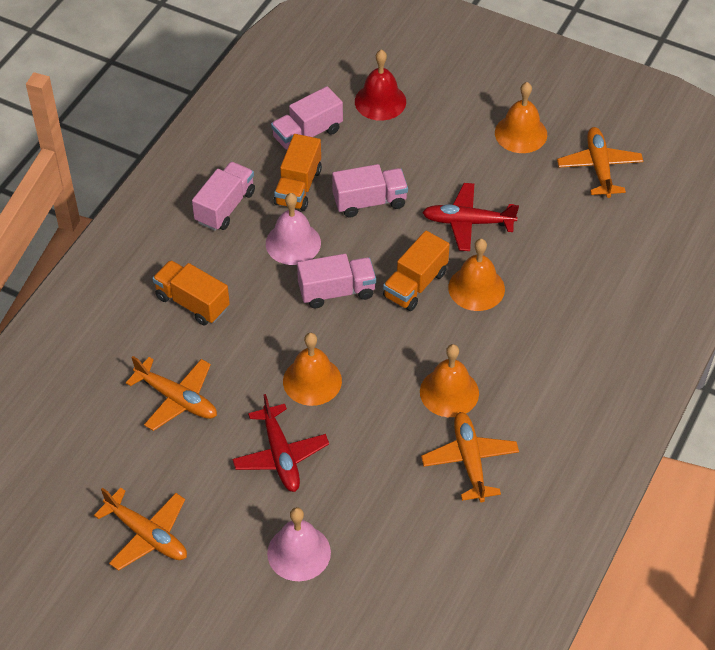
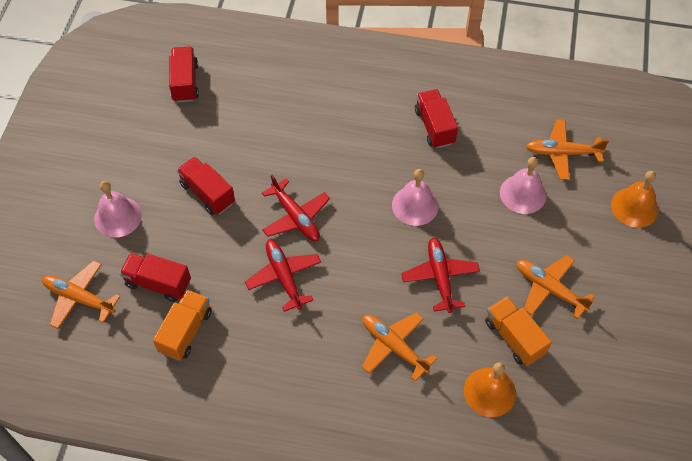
orange bell: [283,333,342,406] [420,344,479,417] [448,239,505,311] [495,82,547,153] = 4 -> [464,362,516,417] [611,171,658,228] = 2
orange truck: [152,260,230,326] [274,134,322,211] [383,231,450,311] = 3 -> [153,290,212,361] [485,296,552,366] = 2
pink bell: [266,193,321,265] [267,507,331,581] = 2 -> [94,181,142,238] [392,169,439,226] [500,157,546,214] = 3
pink truck: [192,162,255,231] [271,86,343,150] [297,254,376,308] [332,164,408,218] = 4 -> none = 0
red bell: [355,50,406,121] = 1 -> none = 0
red plane: [232,394,329,492] [422,183,519,251] = 2 -> [245,240,321,312] [262,175,330,241] [401,238,480,313] = 3
red truck: none = 0 -> [119,253,191,302] [169,46,199,103] [177,157,235,215] [415,89,458,148] = 4

